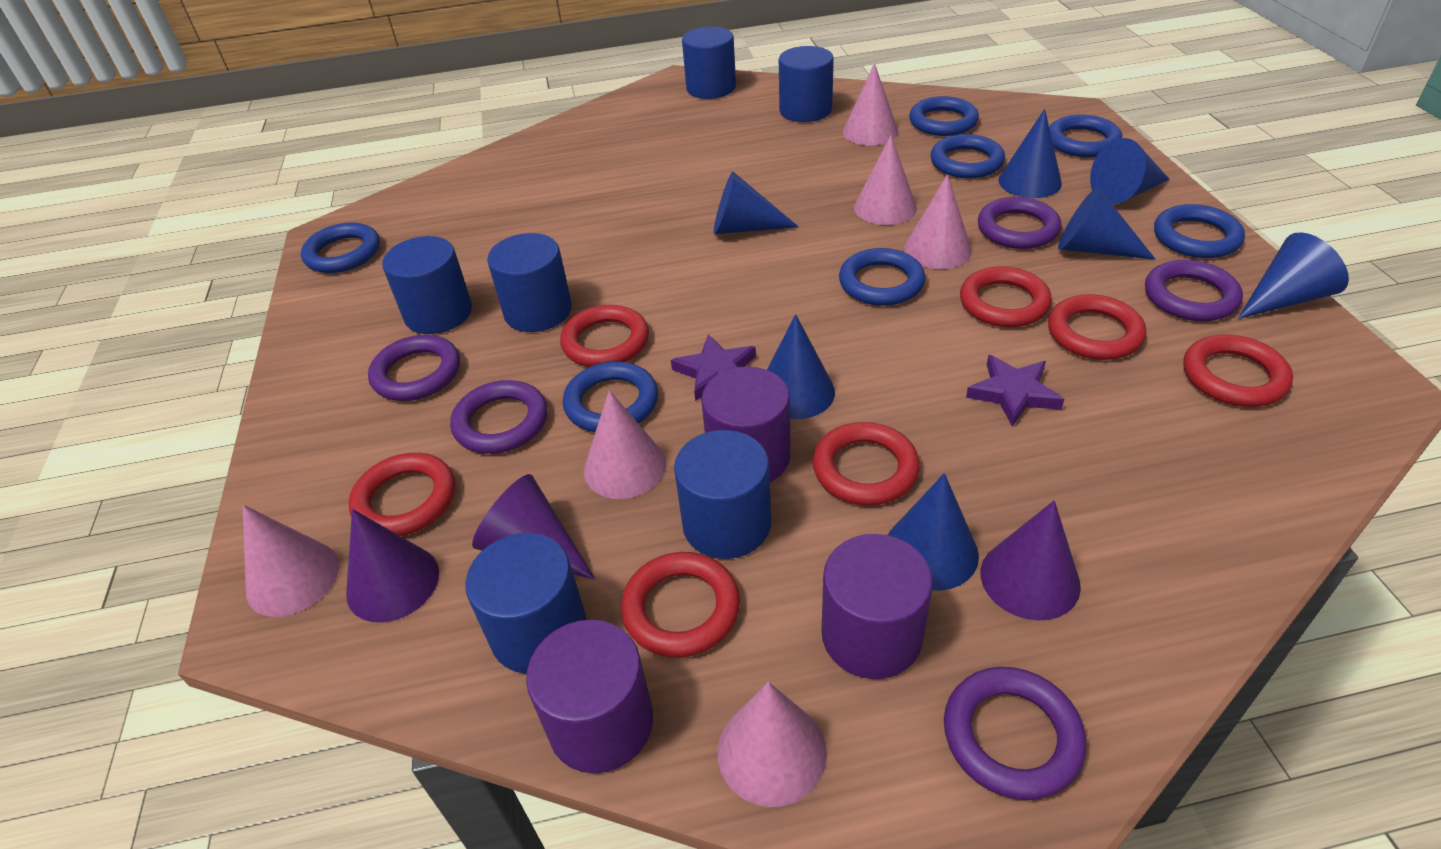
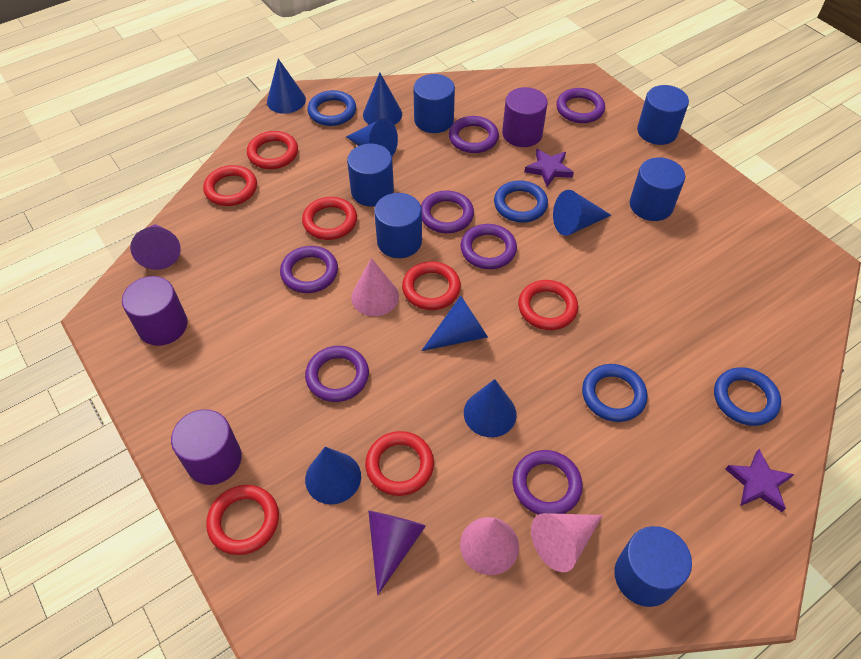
blue ring: [301,223,380,273] [563,361,658,432] [839,248,925,306] [909,96,979,136] [930,134,1005,179] [1049,115,1122,157] [1154,204,1245,258] = 7 -> [308,90,356,126] [494,180,548,223] [582,364,648,422] [714,367,781,426] = 4
pink cone: [243,505,339,617] [584,390,666,499] [717,682,827,807] [843,63,898,145] [854,135,917,225] [904,174,972,269] = 6 -> [351,258,399,316] [460,517,519,575] [531,513,603,572] = 3
purple cone: [346,509,439,622] [472,474,595,580] [981,500,1081,621] = 3 -> [130,224,181,270] [368,511,426,595] = 2
purple ring: [368,335,460,401] [450,380,548,454] [944,667,1086,800] [978,197,1061,249] [1145,260,1243,321] = 5 -> [280,246,338,293] [305,346,369,402] [421,191,474,233] [449,116,499,153] [460,224,517,269] [513,450,583,515] [556,88,605,123] = 7

